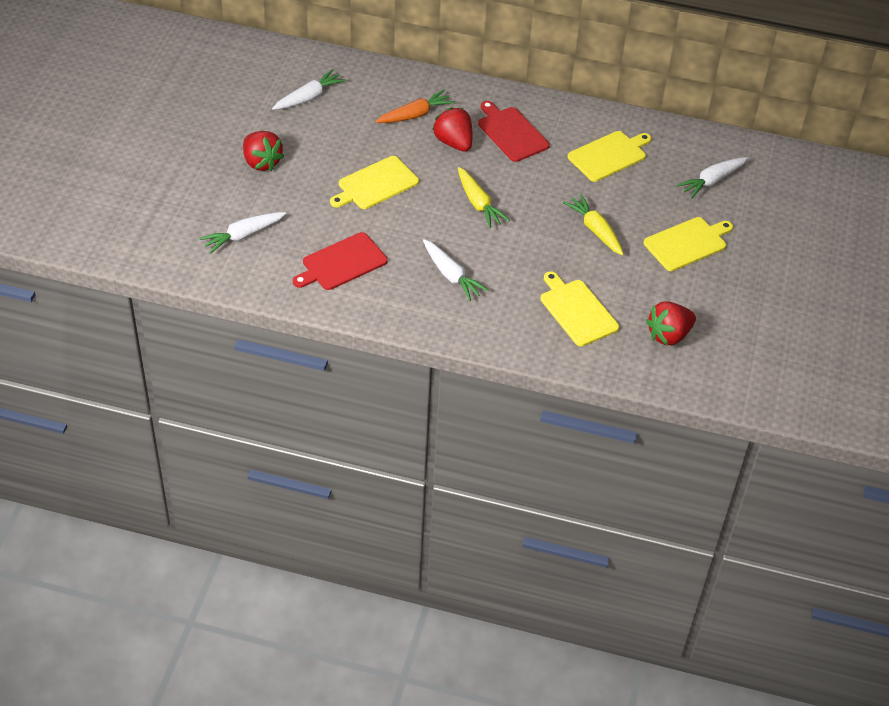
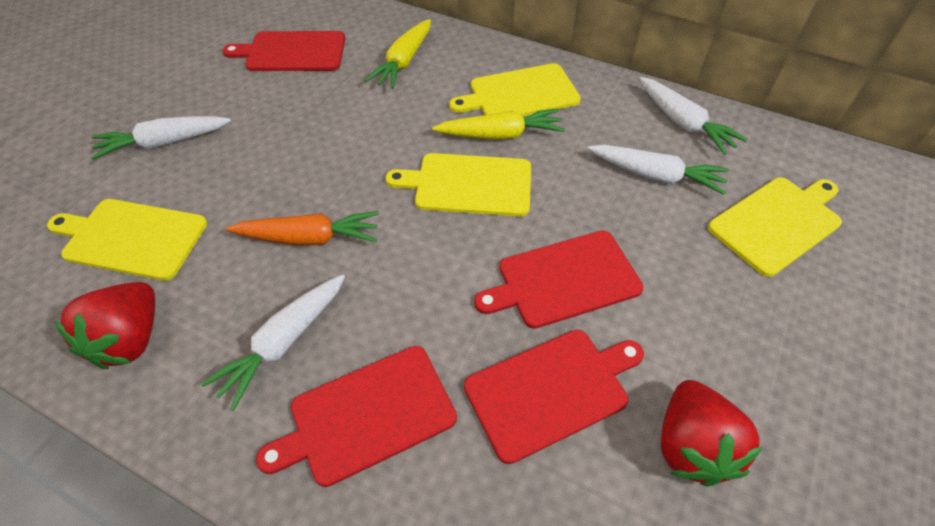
red cutting board: [293,232,388,290] [478,101,550,162] = 2 -> [223,31,345,71] [256,346,457,487] [464,330,644,464] [474,231,644,329] = 4
red strawberry: [243,131,284,171] [432,107,472,152] [646,301,696,346] = 3 -> [54,282,155,369] [661,380,763,487] = 2

